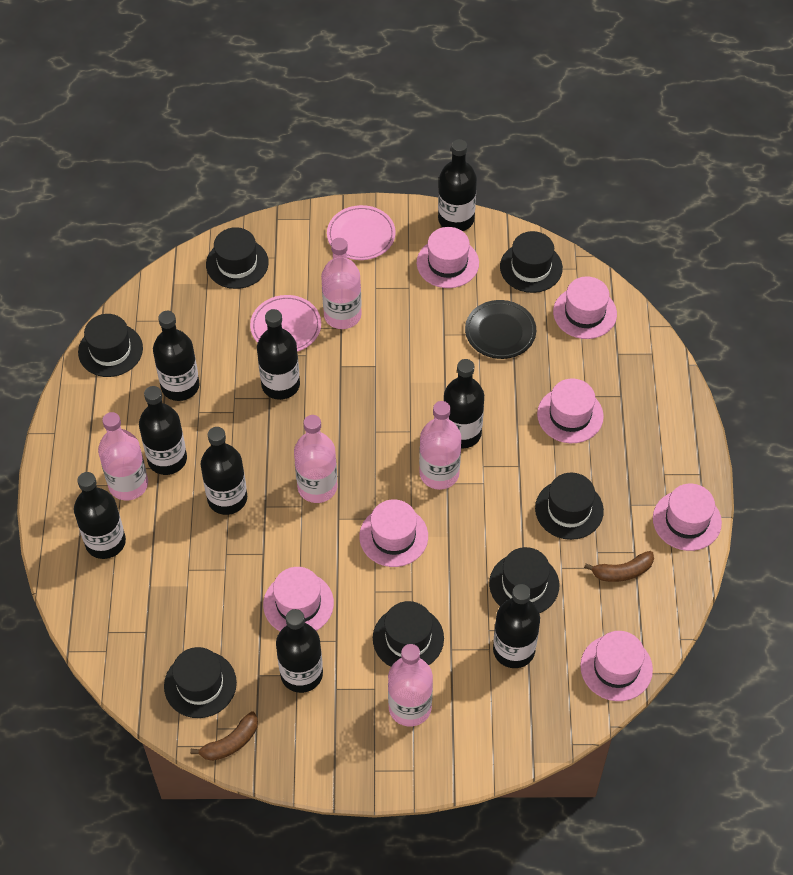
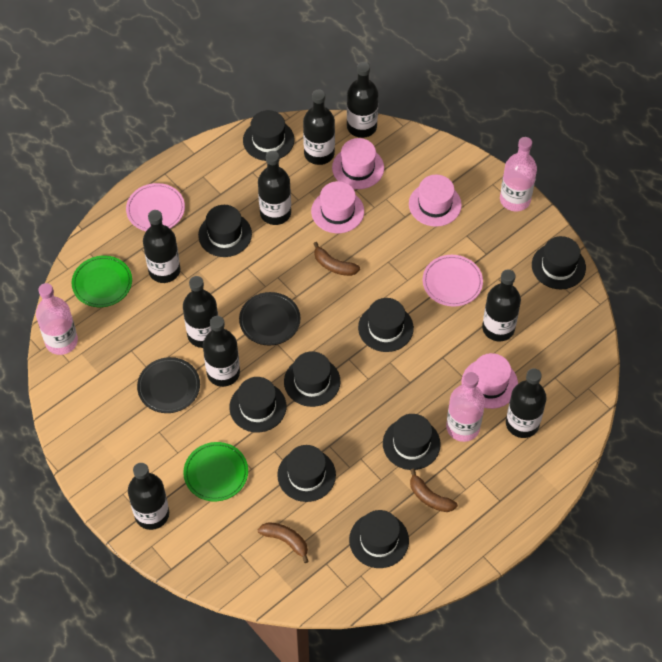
black hat: [78,314,143,377] [164,647,237,718] [206,227,269,289] [373,601,444,667] [489,547,559,613] [500,231,563,293] [535,473,604,540] = 7 -> [198,205,252,257] [229,377,286,432] [243,110,295,161] [277,445,336,502] [284,351,340,407] [349,510,409,568] [358,298,414,352] [383,414,441,470] [532,236,586,289] = 9
black plate: [465,300,536,359] = 1 -> [137,357,200,413] [239,292,301,346] = 2
brown banana: [190,711,258,761] [584,551,654,582] = 2 -> [258,522,309,563] [313,242,360,276] [410,469,458,512] = 3
green plate: none = 0 -> [71,256,132,307] [183,442,248,501] = 2
pink bottle: [98,412,148,501] [294,415,337,503] [321,238,362,329] [388,644,433,727] [419,401,461,490] = 5 -> [36,283,78,355] [446,372,485,442] [500,137,537,211] = 3
pink hat: [263,567,334,631] [359,499,428,567] [417,227,479,288] [537,379,604,443] [553,277,617,339] [580,631,653,701] [653,484,722,551] = 7 -> [311,181,364,233] [332,138,384,189] [409,175,462,227] [462,353,518,409] = 4

